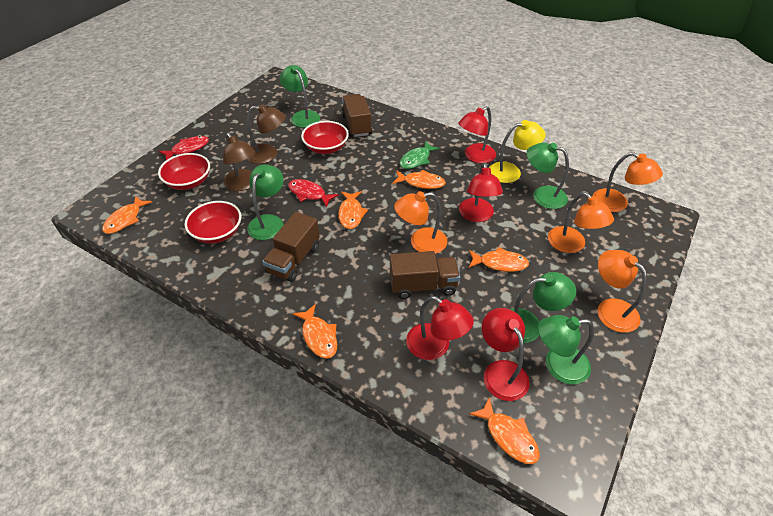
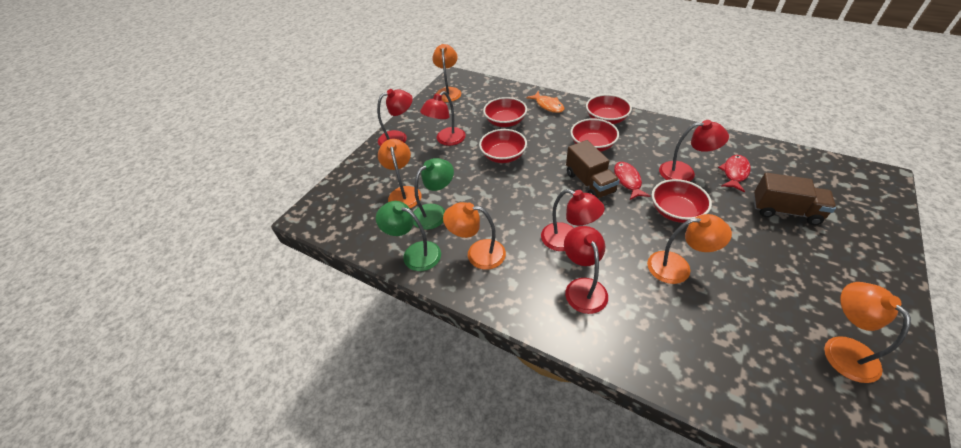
brown lamp: [223,133,256,191] [247,104,286,164] = 2 -> none = 0
brown truck: [262,212,320,282] [341,94,372,137] [390,251,460,299] = 3 -> [566,140,620,198] [754,173,836,225] = 2
green fish: [400,141,440,169] = 1 -> none = 0
green lamp: [247,164,283,240] [280,65,320,128] [510,272,576,343] [527,143,569,209] [538,315,594,384] = 5 -> [376,201,441,271] [413,158,454,230] = 2
orange fish: [102,196,152,234] [292,304,337,359] [338,191,368,229] [393,170,446,189] [469,247,529,272] [469,397,540,464] = 6 -> [526,91,564,113] = 1
orange lamp: [394,191,447,254] [548,192,614,253] [592,152,663,212] [598,250,647,333] = 4 -> [378,139,421,208] [432,44,461,102] [443,202,506,270] [647,214,732,284] [824,282,911,383] = 5
red bowl: [158,153,210,190] [185,201,241,244] [301,121,349,154] = 3 -> [479,129,527,163] [483,97,527,127] [570,118,619,152] [586,94,632,124] [652,179,712,223] = 5
red lamp: [406,296,474,360] [459,106,496,163] [459,162,503,222] [482,308,530,401] = 4 -> [377,89,413,146] [420,91,466,146] [541,189,605,251] [564,226,608,314] [659,120,729,182] = 5
yellow lamp: [489,120,546,183] = 1 -> none = 0

